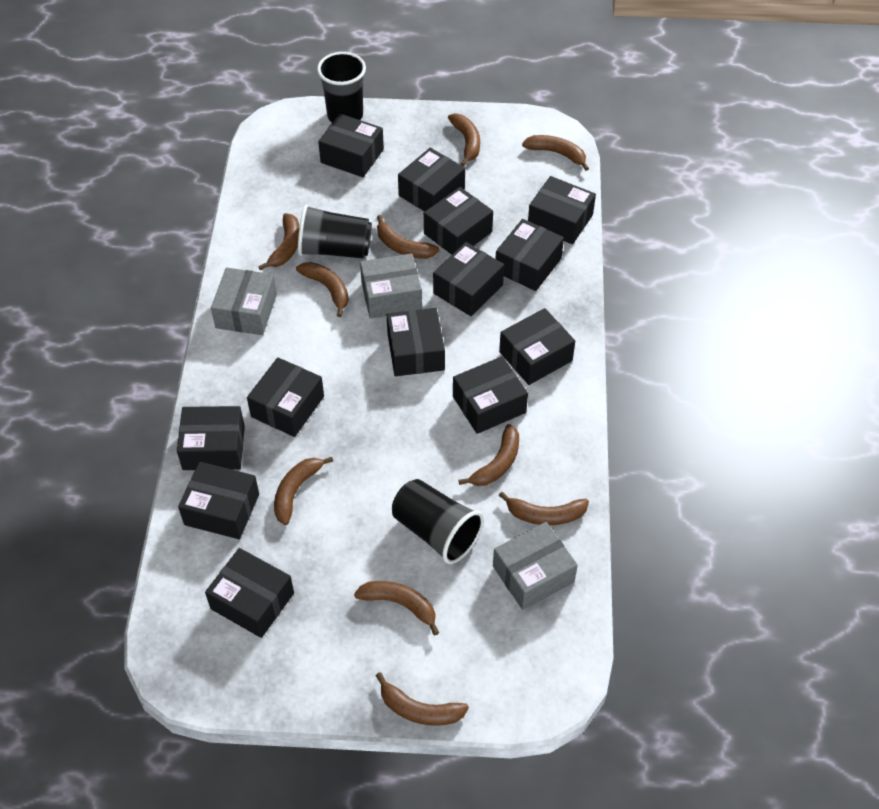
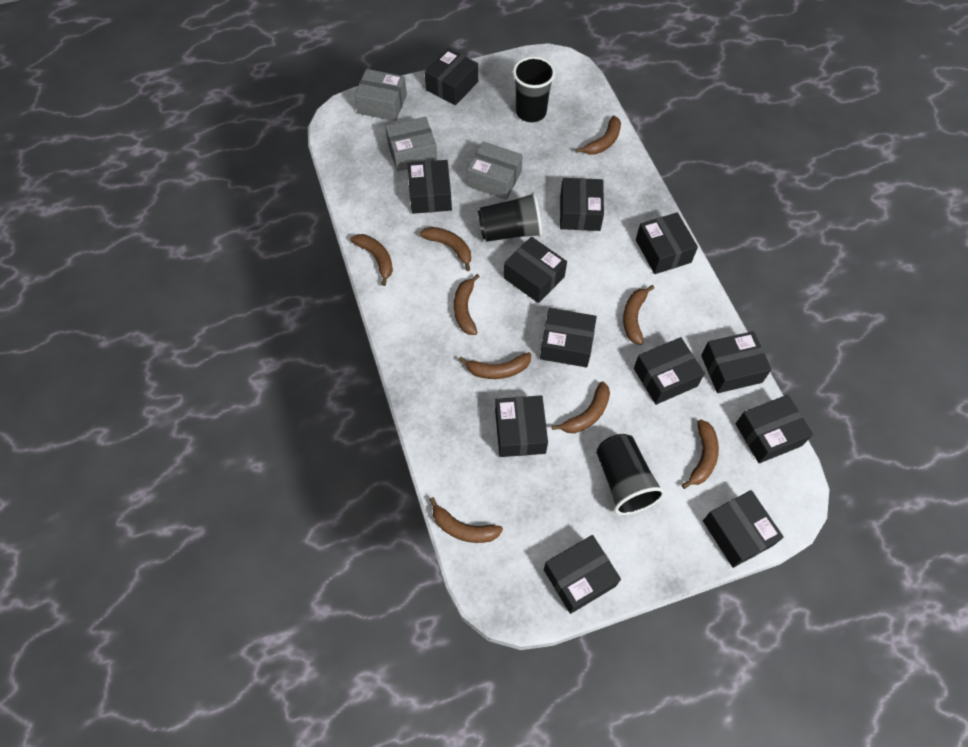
black box: [177,406,245,470] [178,462,259,539] [205,548,294,638] [247,357,324,437] [318,114,384,177] [387,308,445,376] [398,148,465,212] [424,187,493,255] [433,242,504,316] [453,356,528,434] [496,219,564,291] [499,308,575,385] [528,176,596,244] = 13 -> [407,160,452,214] [425,48,478,105] [495,395,548,457] [504,237,567,303] [540,308,597,367] [544,535,621,614] [560,178,604,231] [634,337,705,405] [636,212,698,274] [701,331,772,393] [703,490,784,568] [735,395,813,463] = 12
brown banana: [258,213,299,271] [274,457,333,525] [296,262,349,317] [354,581,439,635] [376,672,469,726] [377,215,440,259] [448,114,480,166] [458,424,519,486] [499,492,589,525] [522,135,589,171] = 10 -> [350,234,393,286] [420,227,471,271] [429,497,503,543] [454,274,480,335] [459,352,531,379] [552,381,610,433] [576,116,621,155] [623,285,654,345] [682,419,719,489] = 9

